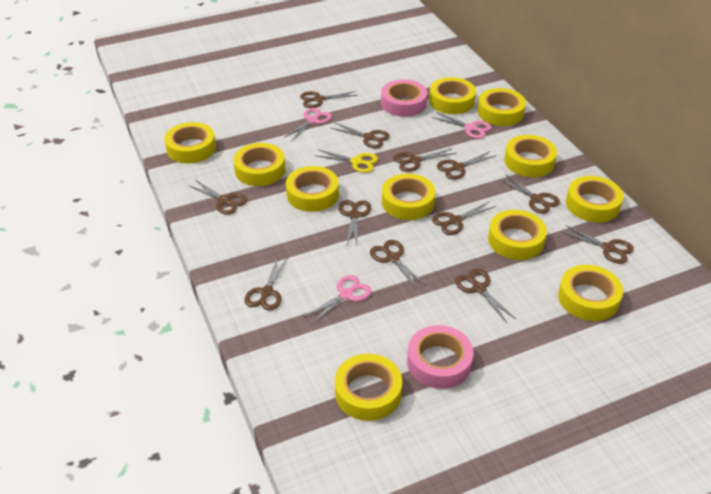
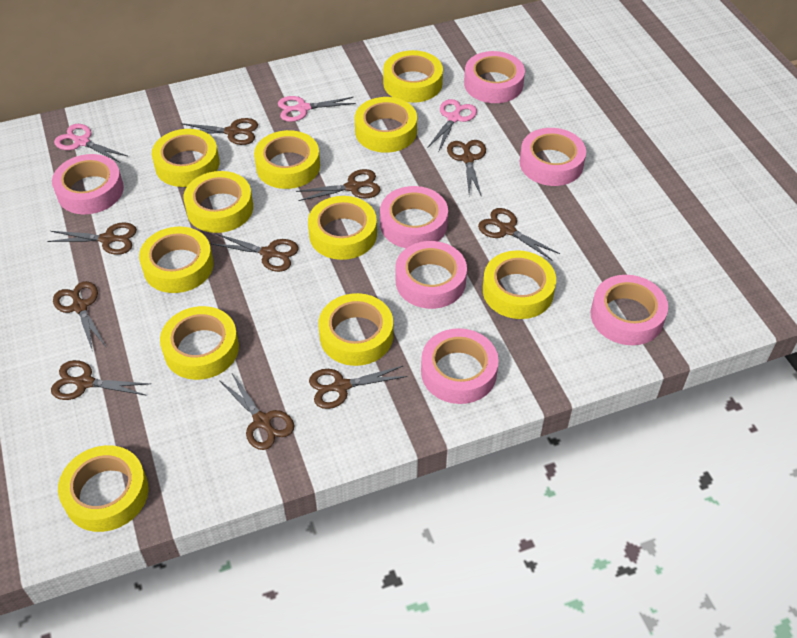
brown scissors: [188,180,247,215] [244,256,288,311] [300,91,358,108] [331,123,390,148] [338,200,371,245] [370,240,425,289] [394,149,456,172] [432,201,496,235] [437,151,497,180] [455,269,516,323] [499,175,560,214] [562,225,634,264] = 12 -> [48,222,137,255] [51,360,150,400] [53,281,107,352] [180,118,258,145] [212,234,299,272] [219,373,294,450] [296,169,381,201] [309,365,407,409] [447,140,486,197] [478,208,560,261] = 10
pink tape: [381,80,427,117] [407,325,474,389] = 2 -> [52,154,124,214] [380,186,448,248] [396,241,467,309] [421,328,499,404] [464,51,525,103] [520,128,586,186] [591,275,668,345] = 7
yellow scissors: [317,150,378,173] = 1 -> none = 0

